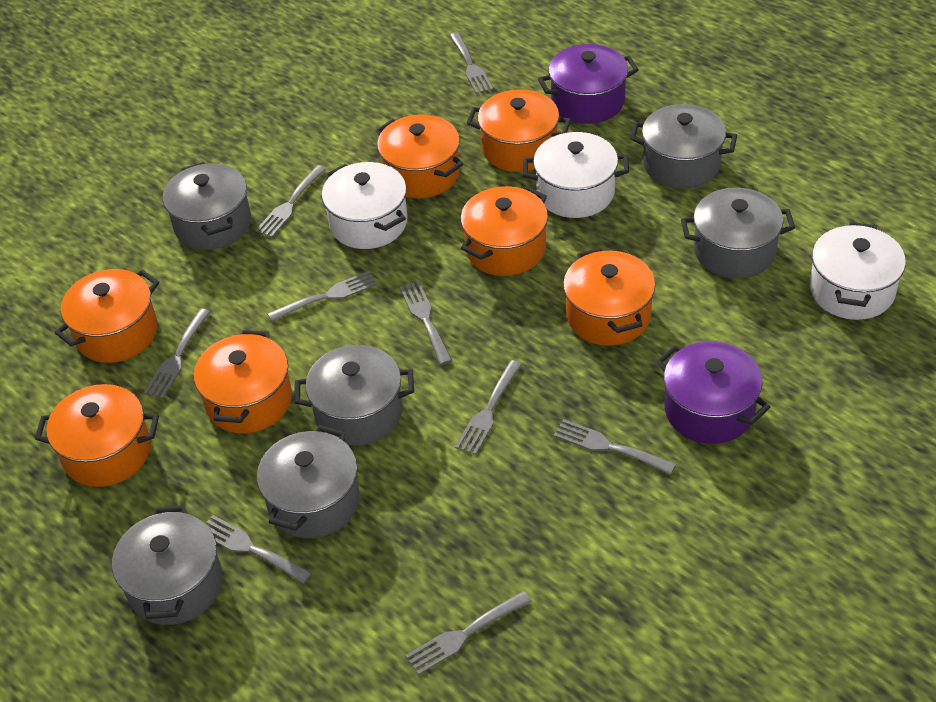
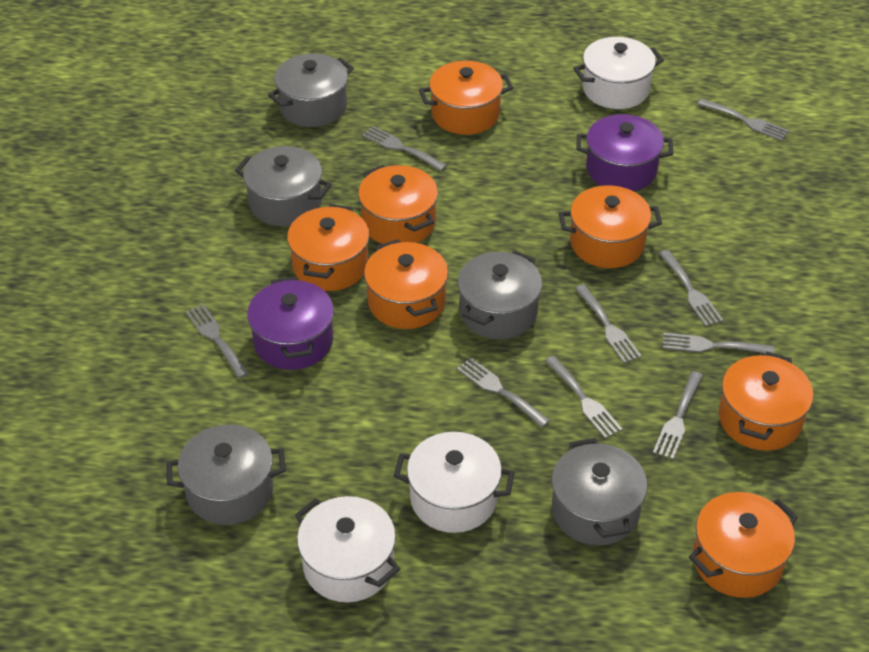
grey pot: [112,505,223,625] [163,162,251,250] [257,425,360,538] [295,345,414,446] [630,104,737,189] [681,188,795,279] = 6 -> [166,424,286,525] [235,146,332,226] [268,54,354,127] [457,250,542,339] [551,438,647,546] = 5

